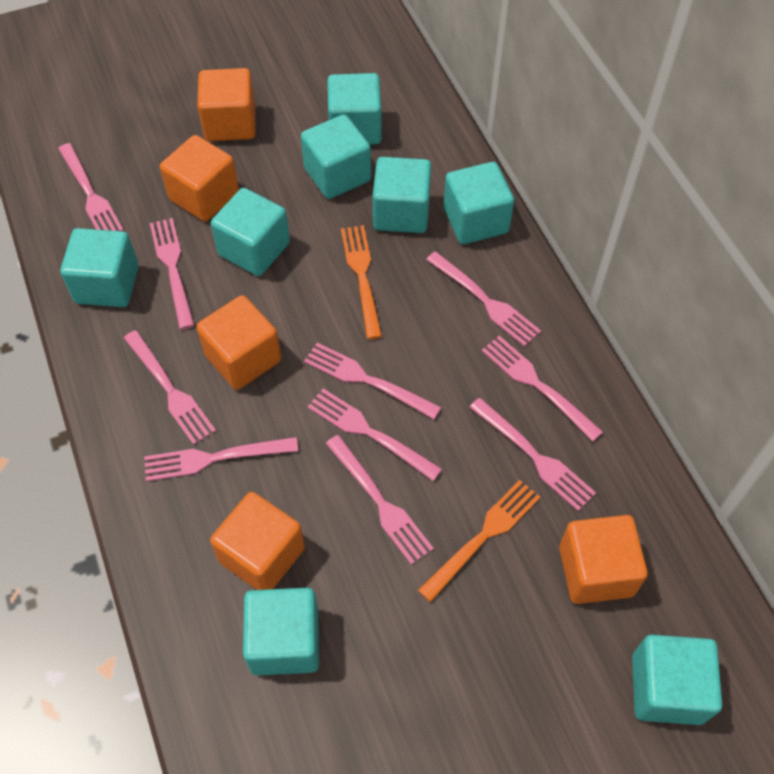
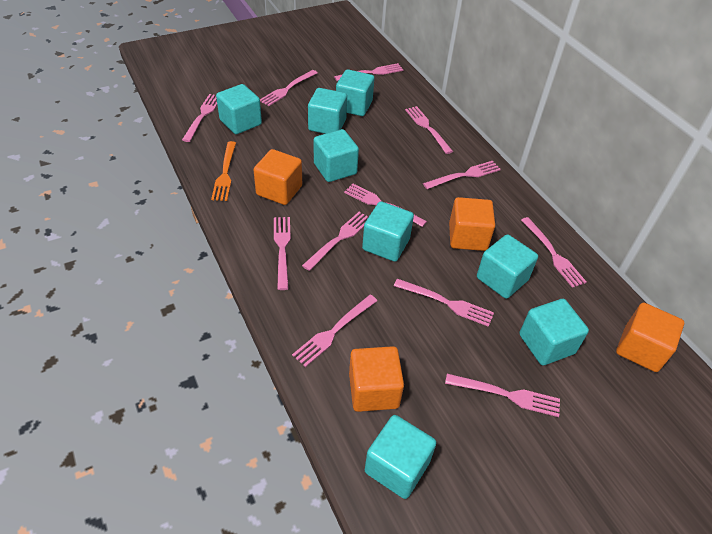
orange cube: [160,135,239,222] [196,295,281,390] [197,68,256,141] [210,492,305,590] [559,515,648,604] = 5 -> [253,149,302,205] [349,346,404,412] [449,197,495,251] [616,303,684,372] = 4
orange fork: [341,225,382,339] [418,480,540,602] = 2 -> [211,141,236,201] = 1
pink fork: [58,143,124,231] [124,330,216,445] [144,437,298,482] [150,218,194,329] [304,343,441,419] [307,389,442,481] [325,435,434,565] [426,251,541,347] [469,398,596,511] [482,336,603,442] = 10 -> [182,94,217,142] [260,70,317,106] [274,217,291,290] [292,295,377,367] [302,212,368,271] [334,63,403,81] [344,184,427,227] [394,279,494,327] [405,106,453,154] [423,161,501,189] [445,373,560,417] [521,217,586,288] = 12

